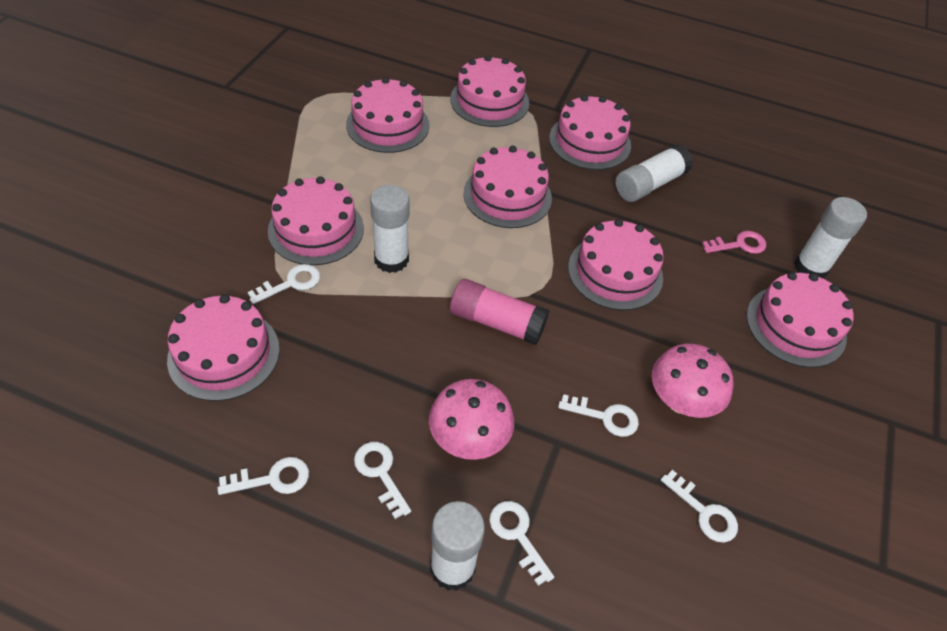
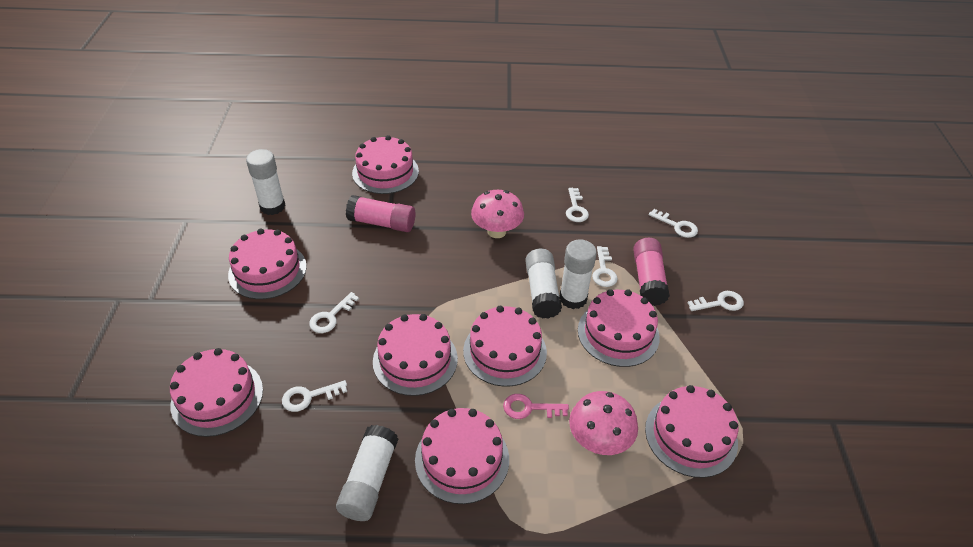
pink glue stick: [450,279,549,345] = 1 -> [346,195,415,232] [633,238,670,306] = 2

